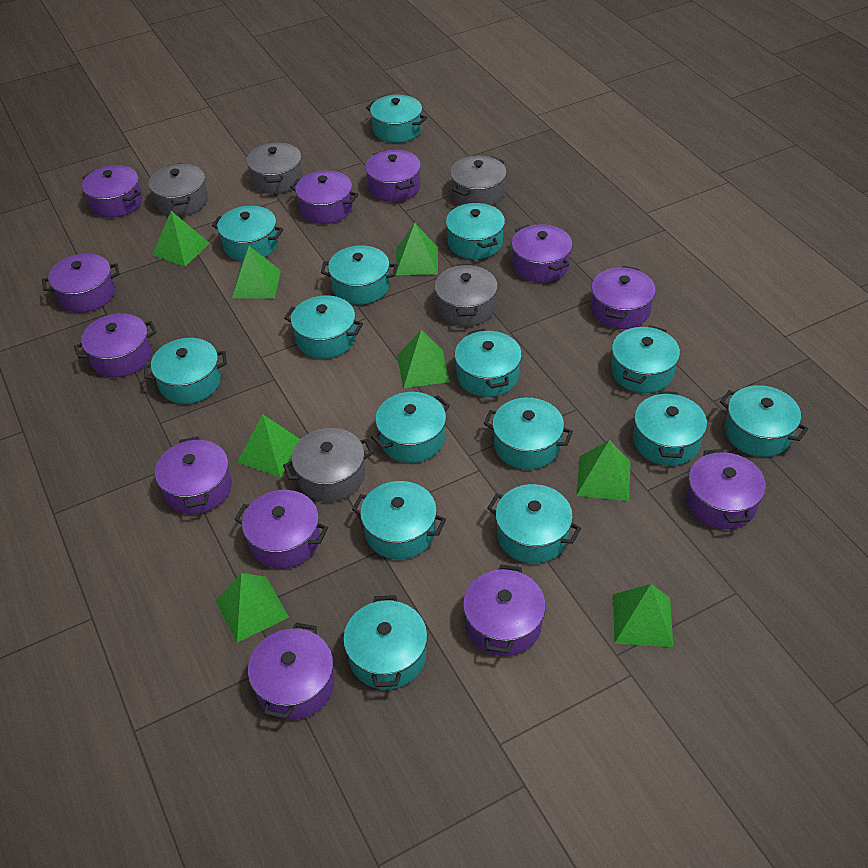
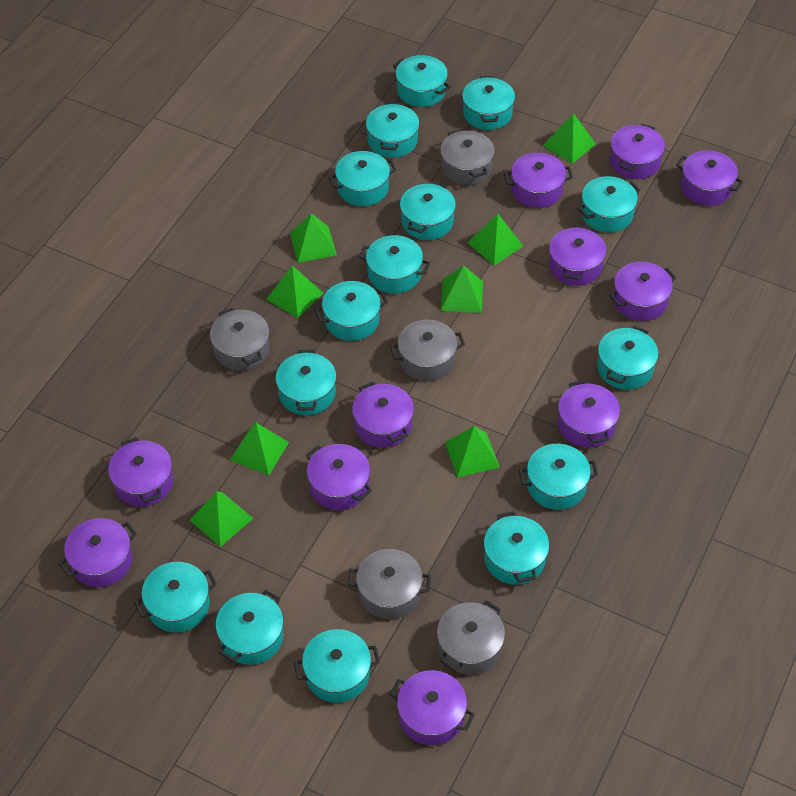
purple pot: [42,253,119,313] [74,313,157,377] [82,165,142,218] [155,436,232,514] [234,490,328,569] [248,623,335,720] [290,170,358,224] [365,150,421,202] [463,564,546,656] [511,224,573,283] [591,266,656,329] [686,449,766,529] = 12 -> [59,518,137,587] [108,437,173,507] [306,444,372,510] [352,382,414,448] [390,670,475,745] [504,153,573,208] [549,225,607,286] [558,380,620,447] [610,124,665,179] [610,262,676,321] [676,150,743,206] = 11

